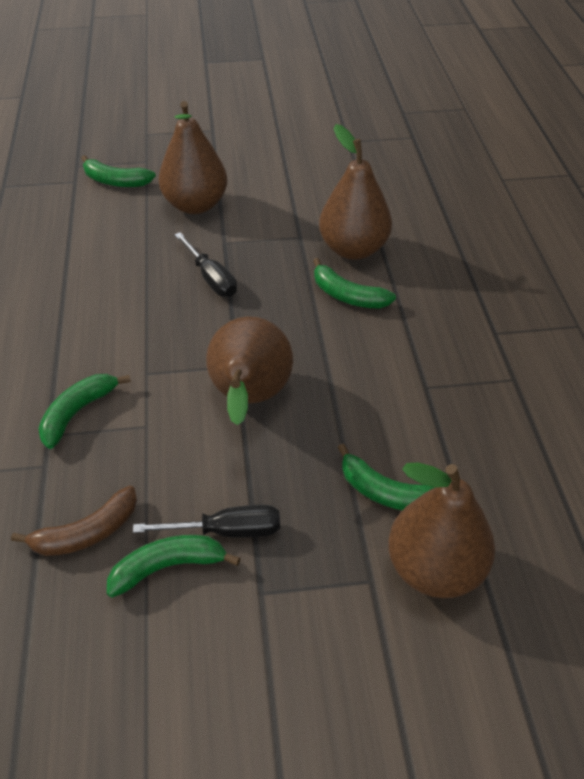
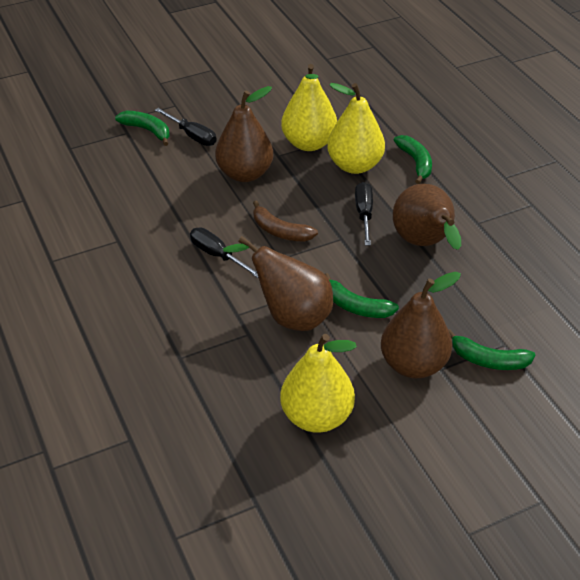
black screwdriver: [133,505,280,538] [174,232,237,297] = 2 -> [155,108,217,146] [190,228,258,278] [355,182,373,246] = 3
green banana: [38,374,131,449] [81,155,156,187] [107,535,241,598] [313,258,396,309] [338,444,435,510] = 5 -> [115,110,170,146] [325,273,399,318] [394,135,432,184] [449,329,535,370] = 4
yellow pear: none = 0 -> [280,334,357,433] [281,64,337,151] [327,83,385,174] = 3

